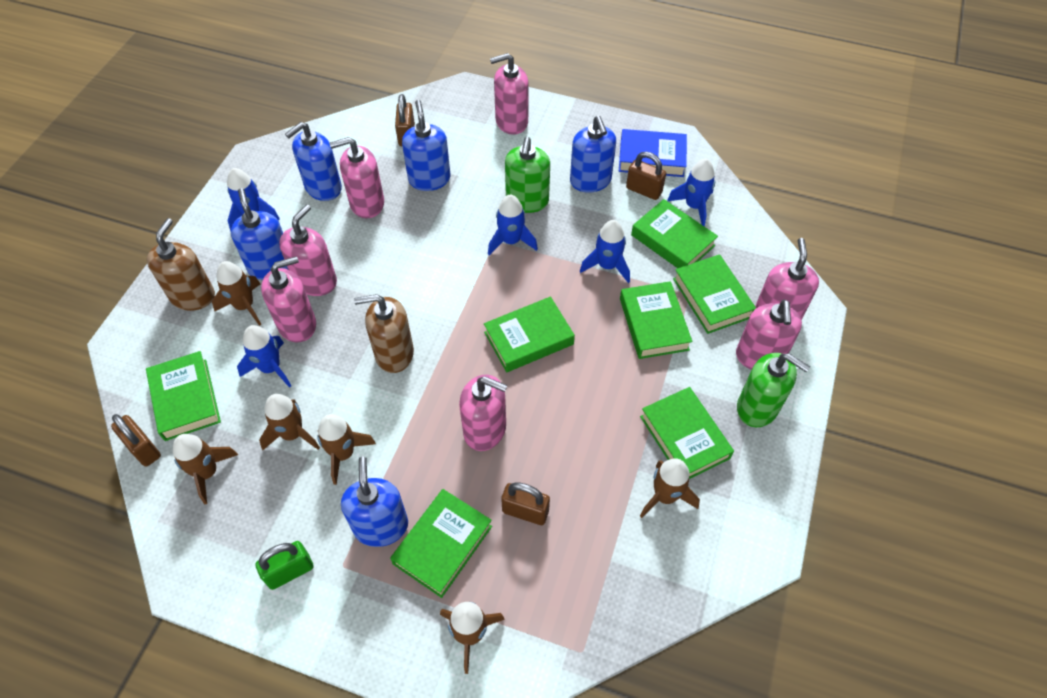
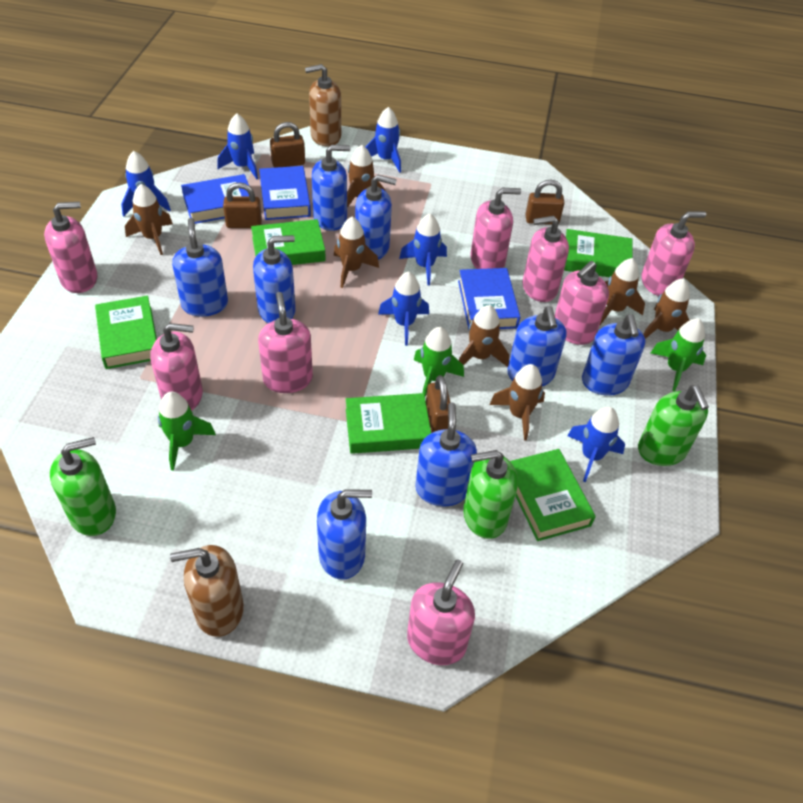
blue book: [619,129,687,177] = 1 -> [181,174,249,224] [259,166,311,220] [458,268,520,329] = 3
blue rocket: [227,168,280,231] [237,325,291,388] [488,194,538,255] [580,220,630,283] [667,159,715,227] = 5 -> [121,151,171,217] [217,113,258,180] [366,107,401,173] [378,271,429,346] [399,213,447,285] [567,407,625,482] = 6
blue soap dispenser: [231,188,288,280] [285,122,342,201] [341,457,408,547] [402,100,451,191] [570,116,616,193] = 5 -> [172,218,228,317] [253,235,296,323] [312,145,350,231] [317,489,372,580] [355,175,397,260] [415,402,477,506] [507,306,567,386] [582,314,645,396] = 8
brown rocket: [173,434,238,504] [212,261,261,326] [259,394,320,450] [317,414,376,485] [440,602,505,674] [640,458,700,518] = 6 -> [125,184,173,255] [334,217,379,288] [347,145,385,208] [459,305,509,367] [489,364,545,440] [600,258,645,325] [643,278,690,339] = 7
green book: [146,351,221,441] [390,489,492,598] [484,297,575,372] [620,281,693,359] [631,199,718,268] [640,387,734,479] [673,254,756,334] = 7 -> [95,296,157,369] [251,219,326,265] [346,393,431,454] [510,449,596,541] [564,229,632,277] = 5
green padlock: [255,541,314,590] = 1 -> none = 0
green rocket: none = 0 -> [158,392,216,471] [414,327,464,397] [651,318,706,391] = 3
green soap dispenser: [505,137,550,213] [737,353,810,427] = 2 -> [50,437,116,536] [463,450,518,539] [638,385,709,466] = 3
pink soap dispenser: [261,256,316,343] [279,204,337,296] [329,137,384,218] [459,375,507,451] [490,53,529,135] [736,300,802,370] [755,238,819,320] = 7 -> [44,202,97,293] [150,323,203,411] [258,292,313,393] [407,559,475,665] [470,188,521,269] [523,216,569,302] [555,261,609,345] [641,211,706,296] = 8

